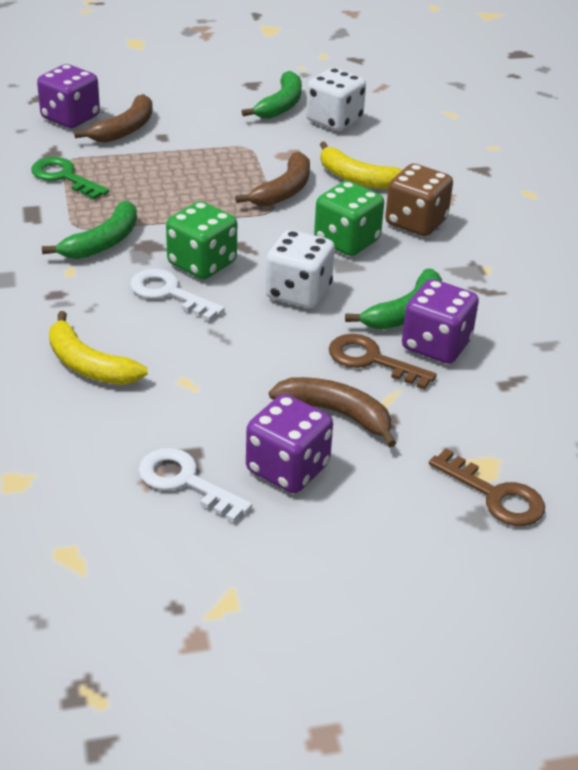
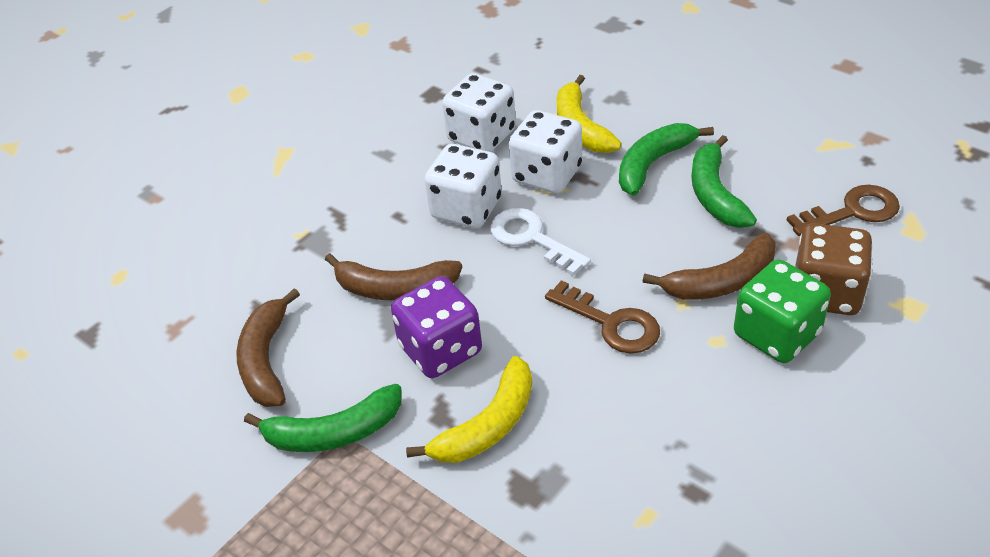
green dice: [166,201,237,279] [314,181,384,256] = 2 -> [734,259,831,363] = 1
green key: [31,157,109,200] = 1 -> none = 0
purple dice: [37,64,100,128] [246,394,333,493] [402,279,479,364] = 3 -> [391,276,482,378] = 1
white dice: [265,230,335,309] [306,68,366,131] = 2 -> [425,144,502,228] [442,73,516,152] [509,110,582,193] = 3
white key: [130,269,225,321] [138,448,252,522] = 2 -> [490,208,591,276] = 1

